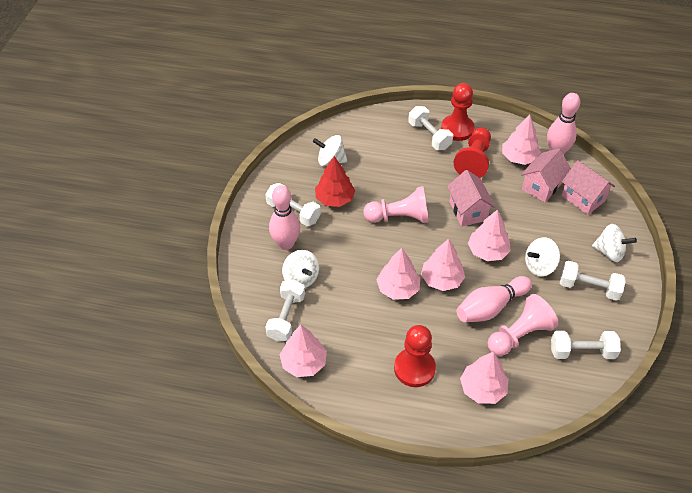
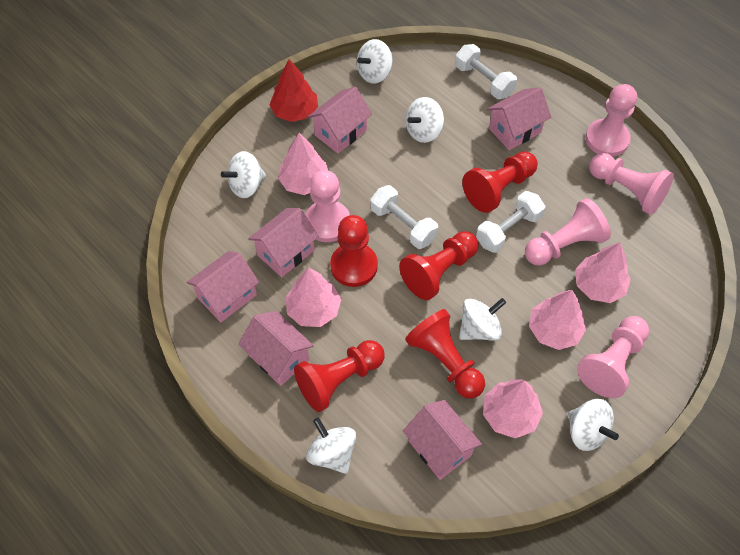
pink bowling pin: [269,185,300,250] [456,276,532,322] [547,93,580,155] = 3 -> none = 0
pink house: [447,170,495,226] [521,148,571,203] [561,160,615,215] = 3 -> [187,251,259,323] [238,311,314,386] [248,208,319,277] [308,87,372,154] [403,400,482,480] [487,87,551,150] = 6
pink pawn: [363,186,428,223] [487,294,558,356] = 2 -> [305,170,350,242] [525,198,611,266] [577,316,649,398] [585,84,637,157] [589,153,674,215] = 5
pink tree: [280,325,327,377] [376,248,420,300] [421,239,465,291] [460,352,508,404] [468,210,511,261] [502,115,541,165] = 6 -> [278,133,328,195] [286,267,341,327] [483,380,543,439] [529,290,586,350] [575,242,631,303] = 5
red pawn: [394,325,436,387] [441,83,475,141] [453,127,491,178] = 3 -> [294,340,385,412] [330,215,378,287] [399,231,479,300] [405,309,485,399] [462,151,538,213] = 5
white dumbbell: [265,183,321,226] [265,279,305,342] [408,106,453,150] [551,331,621,359] [560,261,625,301] = 5 -> [370,185,439,249] [455,44,517,99] [476,191,545,253] = 3
white spinning top: [282,250,319,288] [313,135,347,166] [525,237,560,276] [592,224,637,262] = 4 -> [221,151,266,198] [306,417,356,474] [357,39,393,84] [405,97,444,143] [459,298,506,341] [568,399,619,451] = 6

